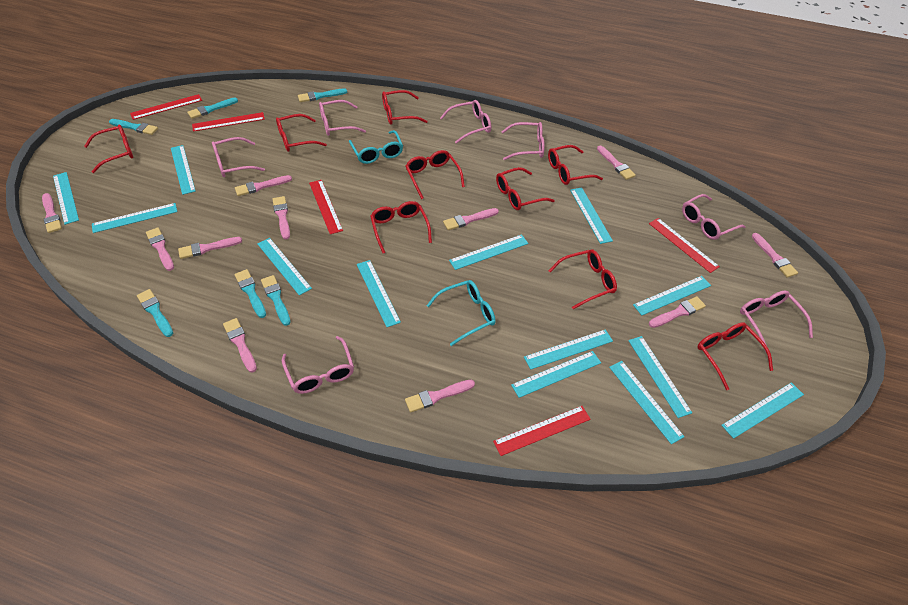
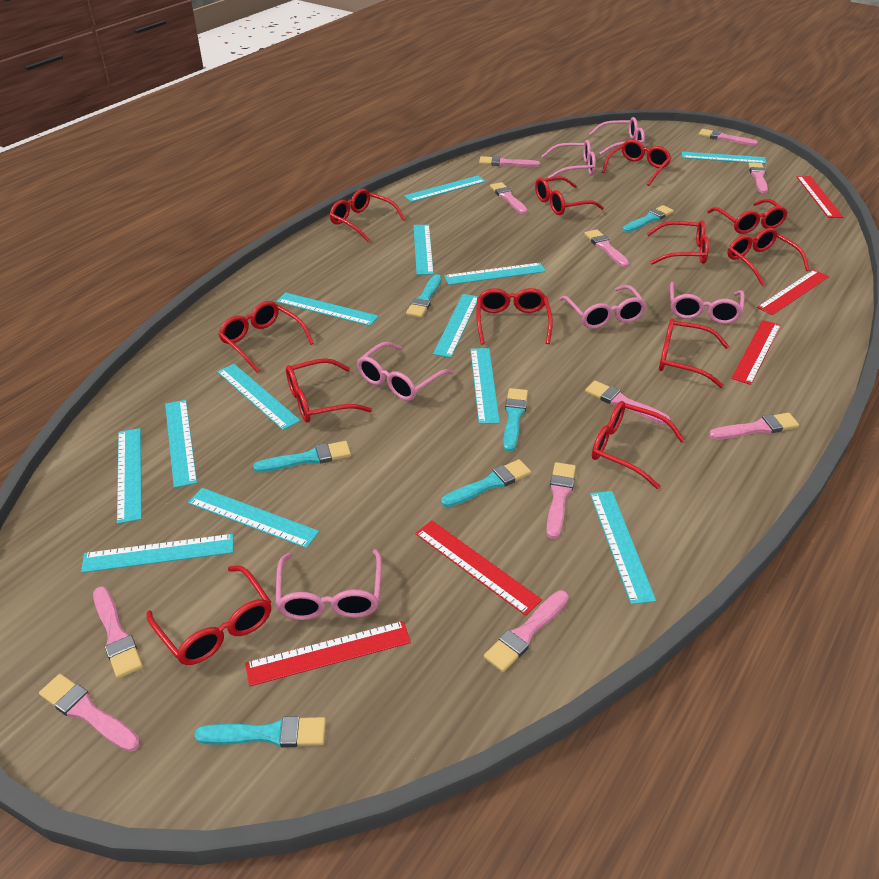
pink glasses: [212,137,265,177] [282,336,354,394] [319,100,366,136] [440,100,491,144] [502,122,545,160] [682,194,746,240] [740,291,813,352] = 7 -> [275,549,382,620] [357,342,454,401] [542,140,596,178] [559,285,647,329] [589,117,645,155] [670,282,745,324] = 6
red glasses: [84,124,133,173] [276,114,327,152] [370,201,432,254] [382,90,428,125] [405,150,465,199] [496,167,555,210] [548,145,603,185] [549,249,617,309] [697,322,773,390] = 9 -> [146,565,271,665] [218,301,314,373] [286,358,372,423] [330,189,406,242] [476,288,553,345] [535,176,604,215] [592,401,685,489] [602,139,671,186] [647,220,709,265] [659,318,729,388] [707,199,788,234] [728,228,810,286] = 12
turquoise glasses: [349,130,403,164] [426,280,496,346] = 2 -> none = 0

